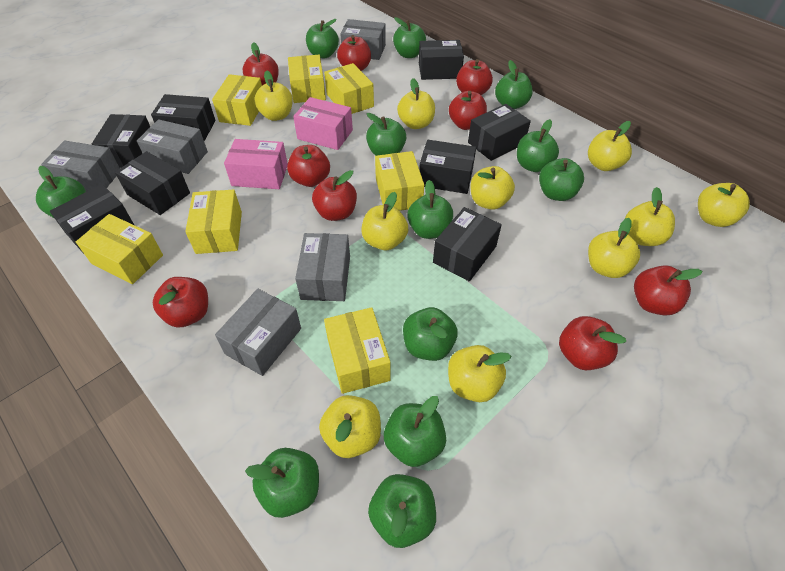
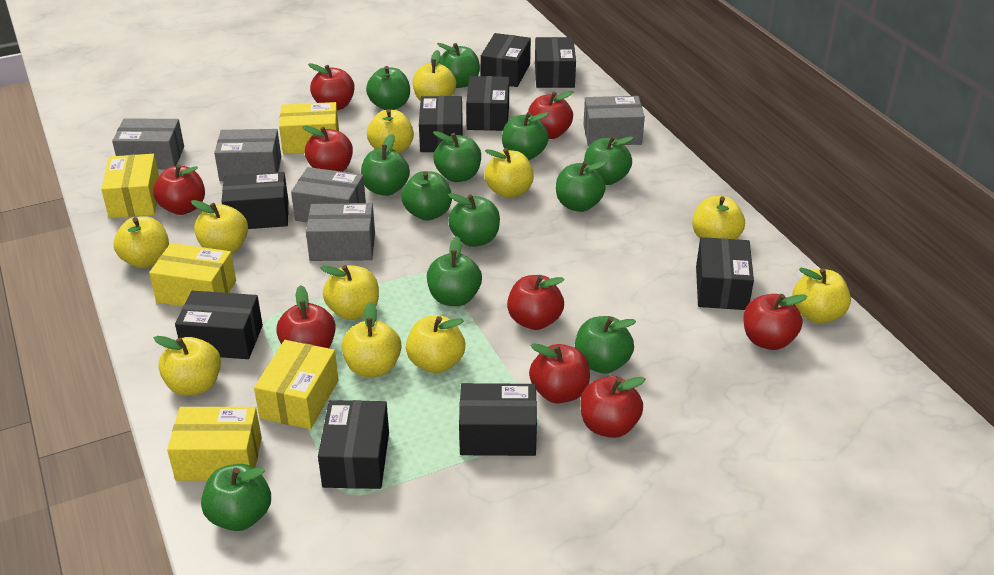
black box: [50,184,134,255] [92,114,150,168] [115,151,190,215] [151,94,215,141] [419,40,464,80] [419,140,476,194] [433,207,502,282] [468,104,531,161] = 8 -> [175,291,263,359] [222,172,288,229] [318,400,389,489] [419,96,463,152] [459,383,537,456] [466,76,509,131] [481,33,531,87] [535,37,576,88] [696,237,754,310] = 9
pink box: [224,139,288,189] [293,97,353,150] = 2 -> none = 0
yellow apple: [255,70,293,121] [319,395,381,458] [361,192,408,250] [397,78,435,129] [448,345,511,402] [471,166,515,210] [588,121,632,171] [588,218,640,278] [625,187,675,246] [698,183,750,227] = 10 -> [114,216,169,268] [154,336,221,396] [191,200,248,254] [320,265,379,320] [342,302,401,377] [367,109,414,153] [406,316,465,373] [413,50,456,101] [484,148,534,198] [692,196,745,239] [792,268,851,324] = 11
yellow box: [76,214,163,284] [185,190,242,254] [212,74,262,126] [288,55,326,103] [324,63,374,114] [324,307,391,394] [375,151,424,211] = 7 -> [101,154,159,218] [149,243,236,306] [167,407,262,481] [254,340,338,429] [279,102,339,154] = 5

